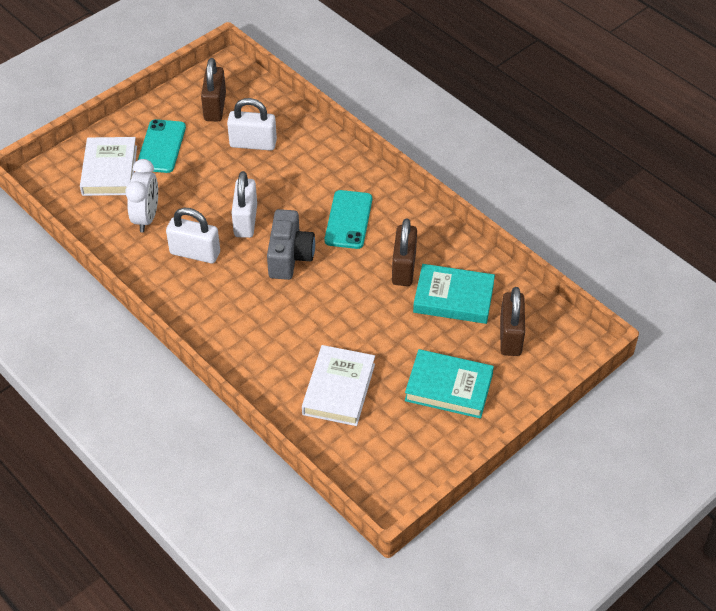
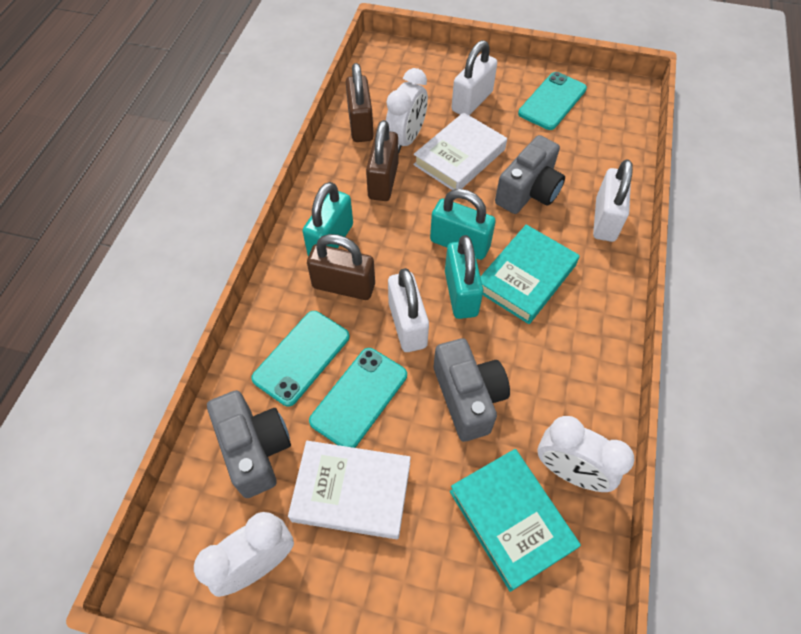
grey camera: [267,209,315,280] = 1 -> [207,390,291,498] [434,338,510,442] [495,135,565,214] = 3
turquoise padlock: none = 0 -> [302,182,353,256] [430,189,496,260] [445,235,483,319] = 3
turquoise phone: [138,119,186,173] [325,190,372,249] = 2 -> [251,311,349,407] [309,348,407,448] [518,72,587,130] = 3
white clock: [125,159,158,232] = 1 -> [194,512,294,597] [386,68,428,153] [538,416,634,492] = 3

